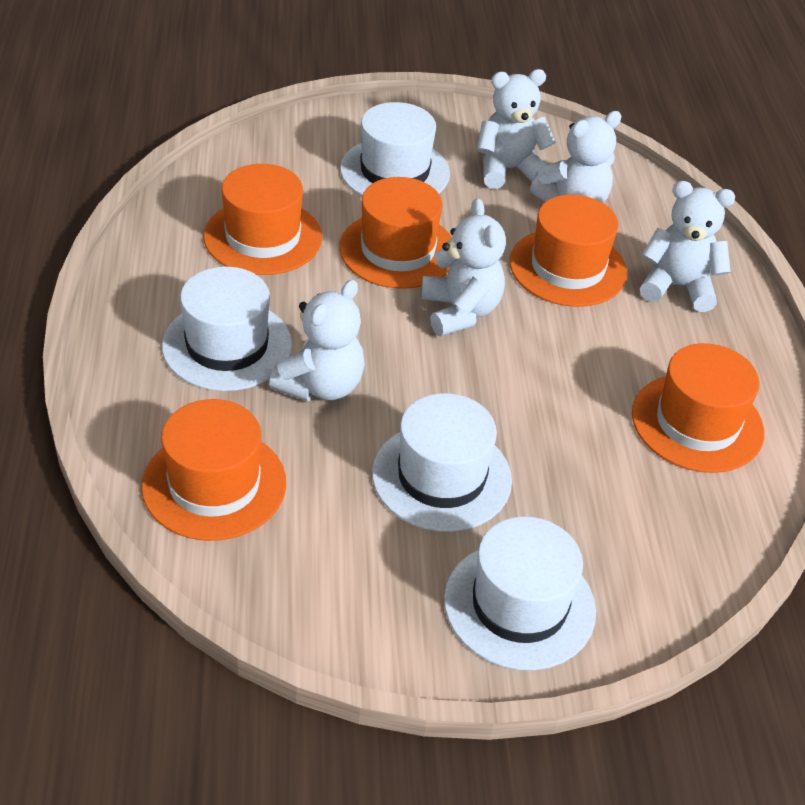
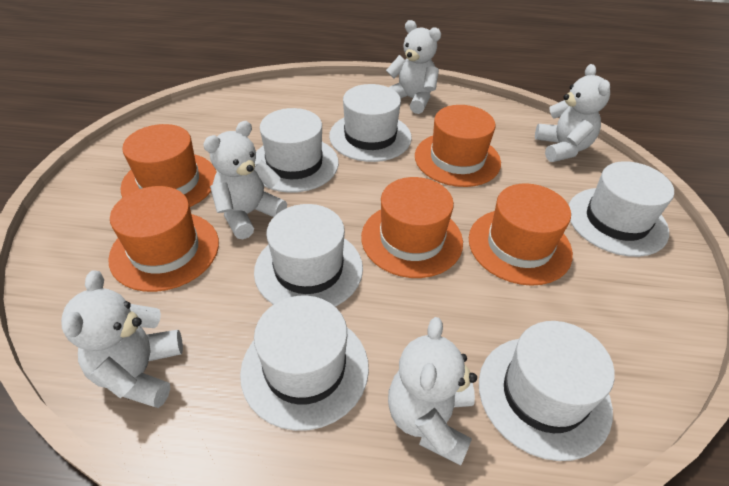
white hat: [162,266,292,391] [340,102,450,196] [372,393,512,532] [444,517,596,670] = 4 -> [240,296,369,431] [254,204,363,307] [255,108,339,193] [329,84,412,162] [479,321,615,461] [569,161,674,257] = 6

